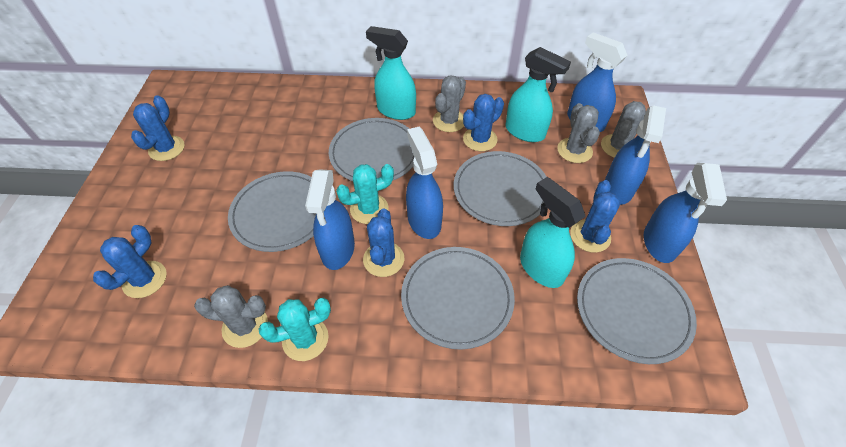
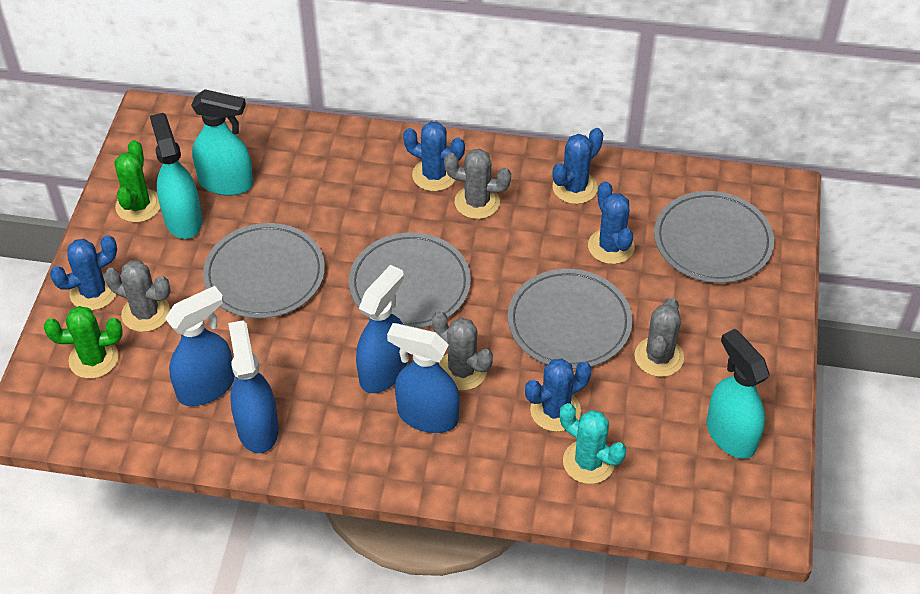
blue spray bottle: [305,169,355,270] [406,127,443,239] [567,32,628,132] [605,105,666,205] [644,163,727,263] = 5 -> [165,286,235,406] [228,320,279,453] [356,265,407,393] [387,323,460,433] = 4
green cactus: none = 0 -> [44,306,123,379] [114,140,160,223] = 2
grey plate: [228,171,316,252] [329,118,414,181] [401,247,515,350] [454,151,546,226] [577,258,697,364] = 5 -> [203,223,325,319] [349,232,471,328] [508,269,632,369] [654,191,774,283] = 4
turquoise cactus: [258,298,331,361] [336,164,394,224] = 2 -> [560,403,626,484] = 1

